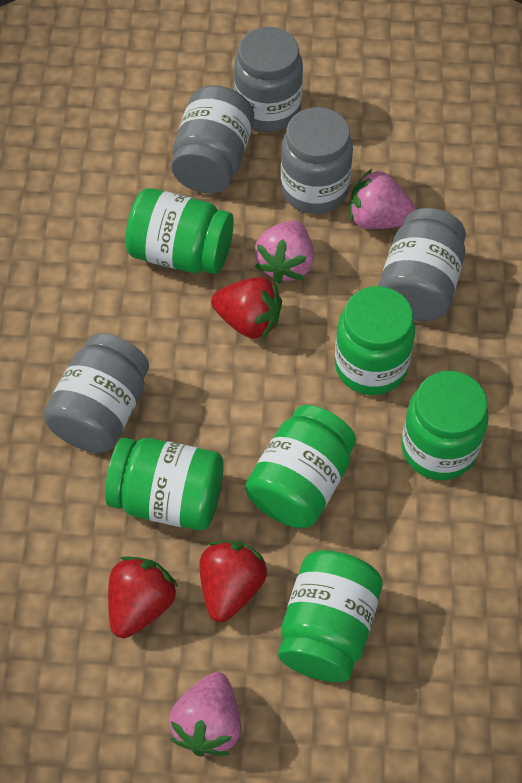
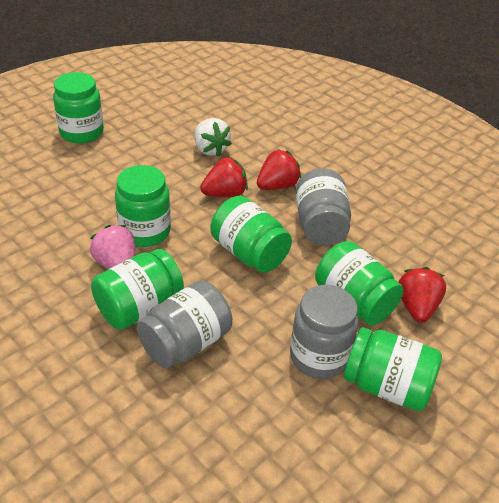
grey jar: [43,333,149,453] [171,86,254,193] [234,27,303,132] [281,107,353,214] [379,208,466,321] = 5 -> [137,281,232,368] [290,285,358,379] [296,168,351,245] = 3
pink strawberry: [169,672,241,756] [255,221,314,284] [350,169,417,229] = 3 -> [90,225,135,269] = 1
white strawberry: none = 0 -> [194,118,232,157] = 1

